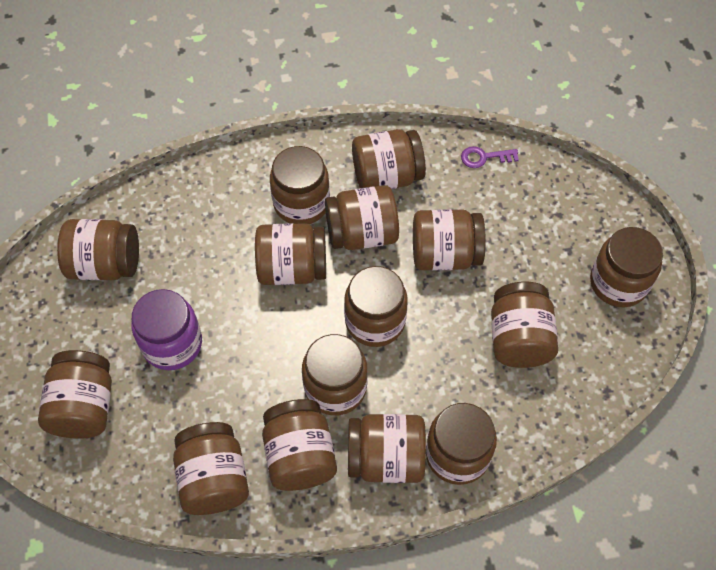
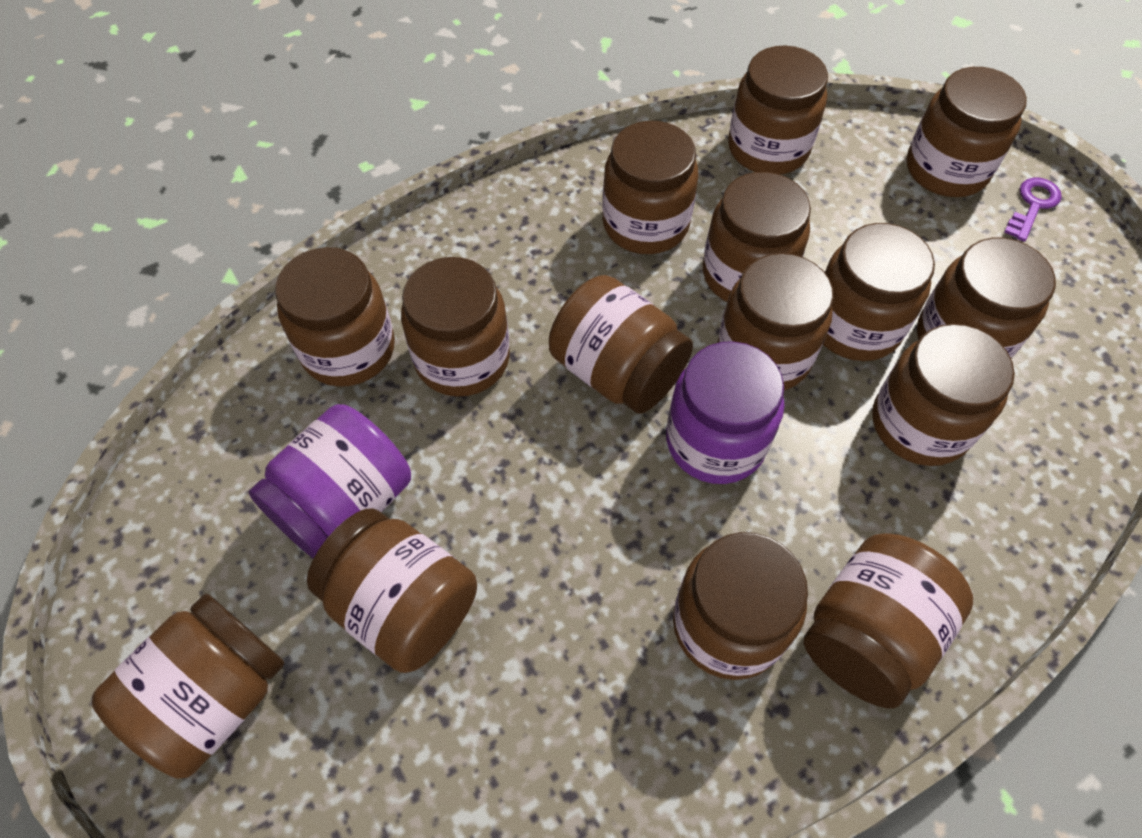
purple jar: [131,289,202,370] = 1 -> [248,404,411,559] [666,341,784,484] = 2

